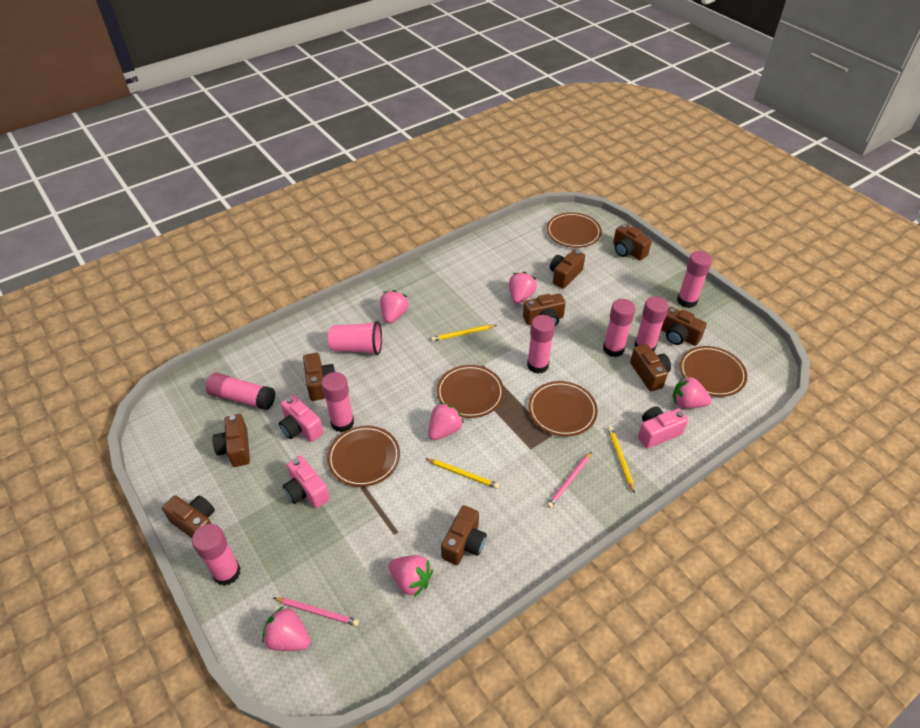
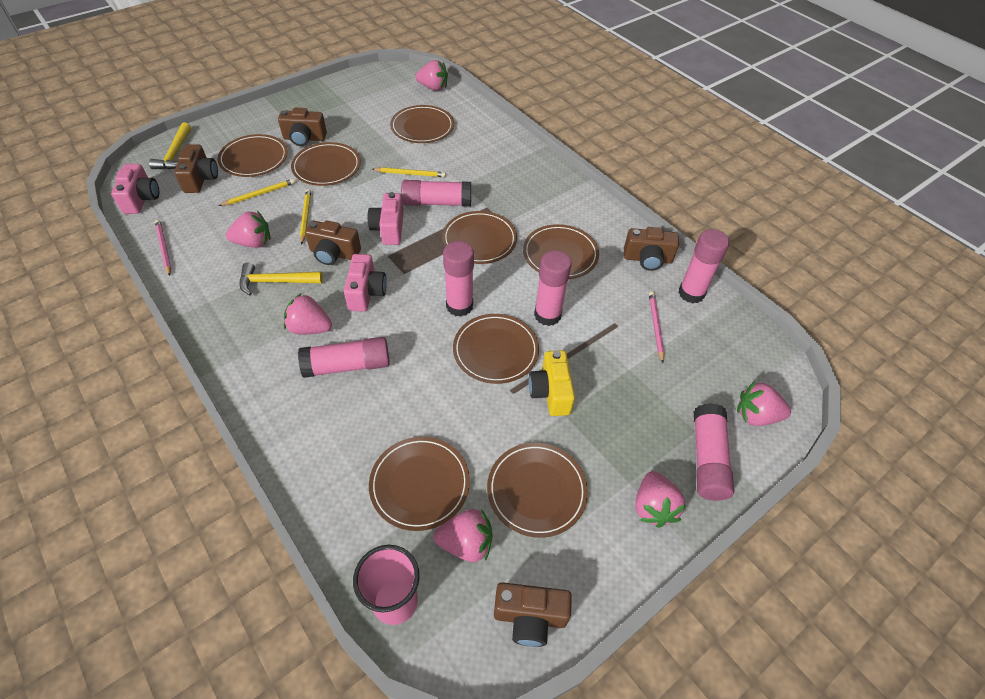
brown camera: [162,495,215,538] [212,414,250,467] [303,353,336,401] [441,505,487,565] [523,294,566,326] [550,250,585,289] [613,224,652,260] [630,344,671,391] [661,307,707,346] = 9 -> [174,145,218,193] [278,108,327,146] [305,221,361,265] [494,582,572,647] [624,227,679,271] = 5
brown plate: [327,425,400,487] [436,365,504,418] [528,381,598,436] [546,212,602,248] [679,346,747,397] = 5 -> [218,134,288,177] [291,142,361,186] [369,437,470,531] [390,105,454,143] [442,211,517,264] [453,314,539,384] [487,443,588,538] [523,224,599,279] = 8
pink glue stick: [192,524,241,586] [206,373,275,410] [321,372,354,432] [527,315,555,374] [603,299,635,357] [634,296,669,352] [677,251,712,308] = 7 -> [298,337,390,378] [401,180,471,206] [443,241,474,317] [534,250,571,326] [678,229,729,303] [694,403,734,501] = 6
yellow camera: none = 0 -> [529,350,575,416] = 1
yellow hammer: none = 0 -> [149,122,191,170] [240,263,323,295] = 2

